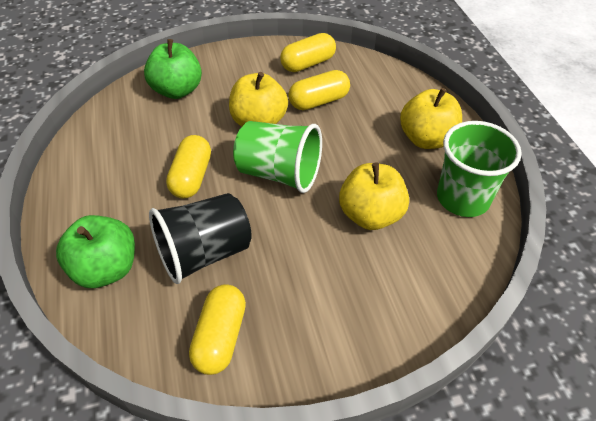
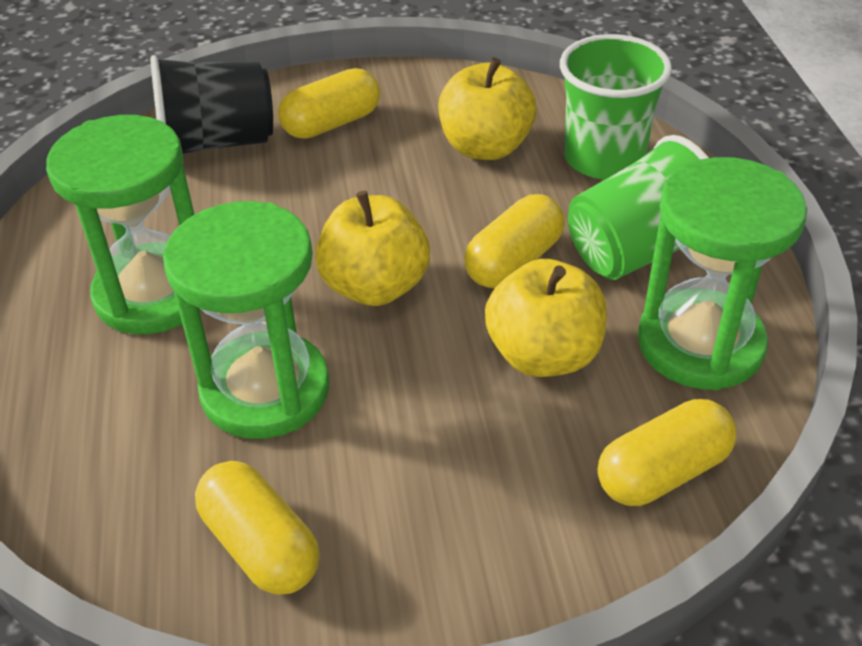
green apple: [56,215,135,288] [144,39,202,99] = 2 -> none = 0
green hourglass: none = 0 -> [46,115,201,334] [163,201,330,439] [638,157,807,390] = 3

